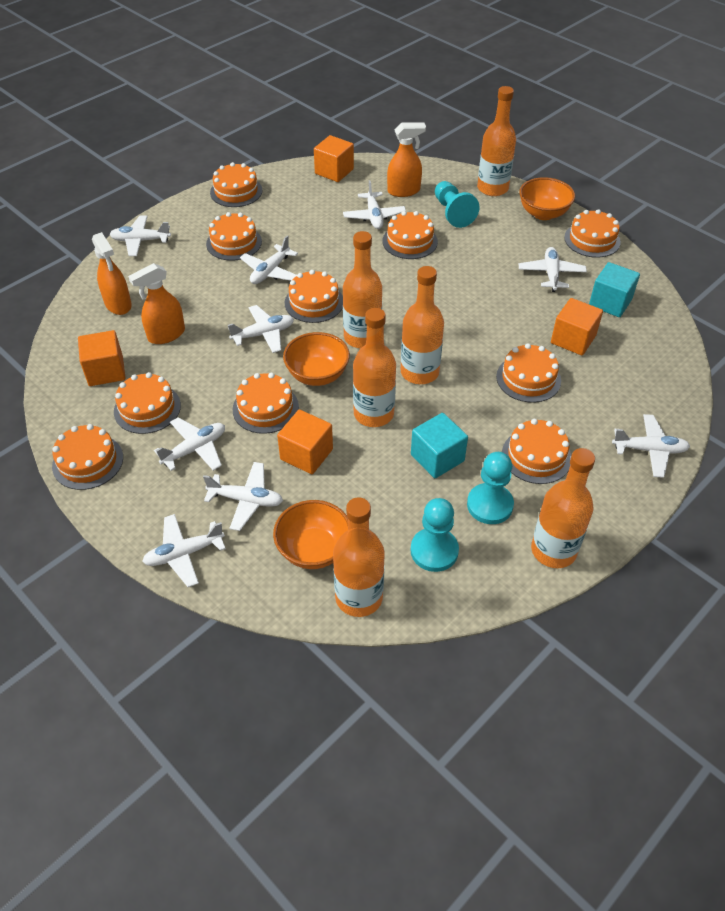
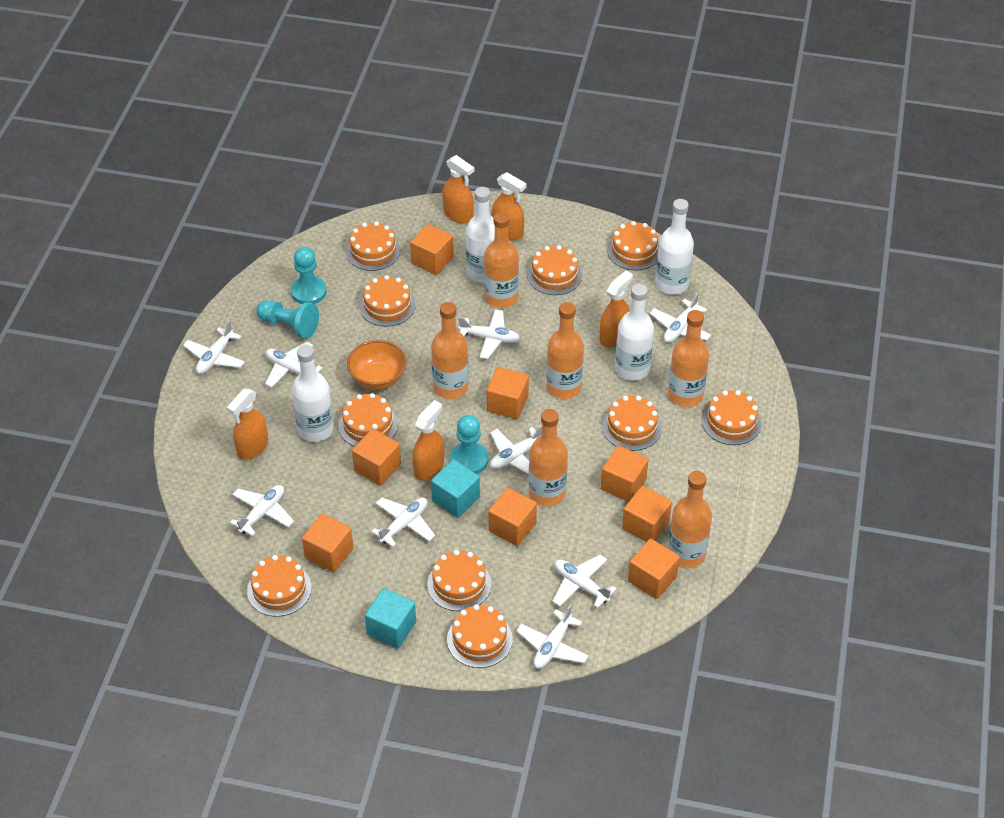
orange bowl: [273,500,348,569] [283,332,350,386] [519,177,575,220] = 3 -> [347,340,407,390] = 1
orange cube: [78,330,126,386] [277,410,333,474] [314,135,354,182] [551,298,603,355] = 4 -> [302,513,353,572] [352,429,401,486] [410,224,454,275] [487,367,529,419] [488,488,537,546] [601,446,648,502] [622,486,672,542] [628,538,680,599] = 8
orange spray bottle: [92,232,132,315] [128,263,185,344] [387,122,426,197] = 3 -> [227,389,268,460] [412,400,444,481] [442,155,474,224] [492,172,527,240] [600,271,633,347] = 5
white bottle: none = 0 -> [292,345,334,442] [466,187,495,283] [615,284,654,381] [655,199,694,295] = 4

